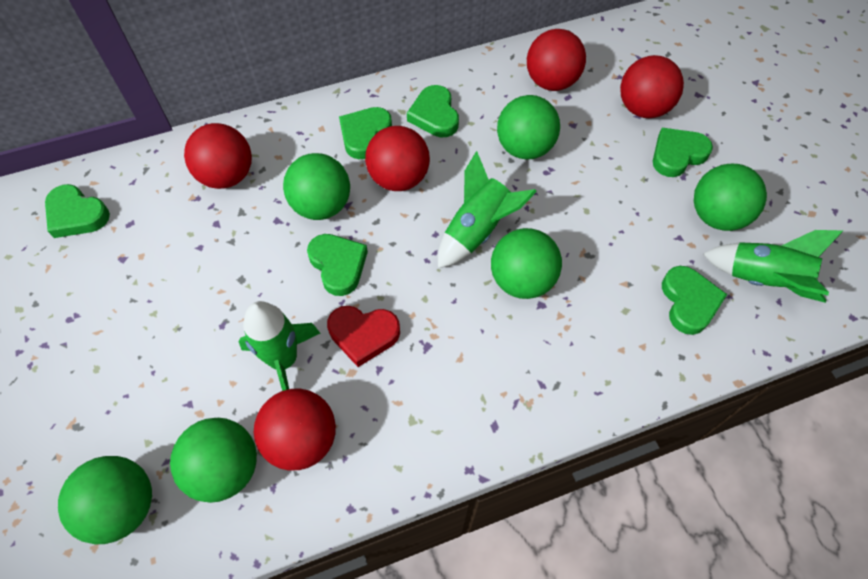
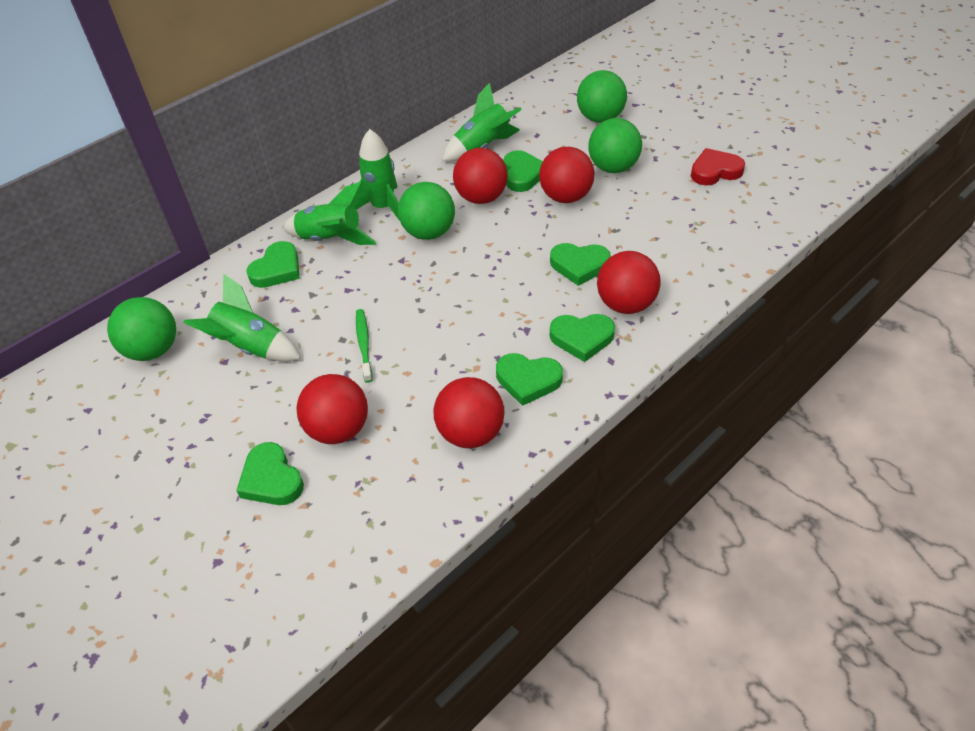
green ball: [58,456,152,544] [170,418,257,503] [283,153,350,220] [491,228,562,299] [497,95,560,159] [694,164,767,231] = 6 -> [107,297,176,361] [398,182,455,240] [577,70,627,123] [588,118,642,173] = 4
green rocket: [238,301,320,391] [438,151,537,268] [703,230,843,303] = 3 -> [183,273,301,362] [282,181,377,245] [352,129,400,221] [442,83,522,162] = 4
green toothbrush: none = 0 -> [356,309,372,383] = 1

